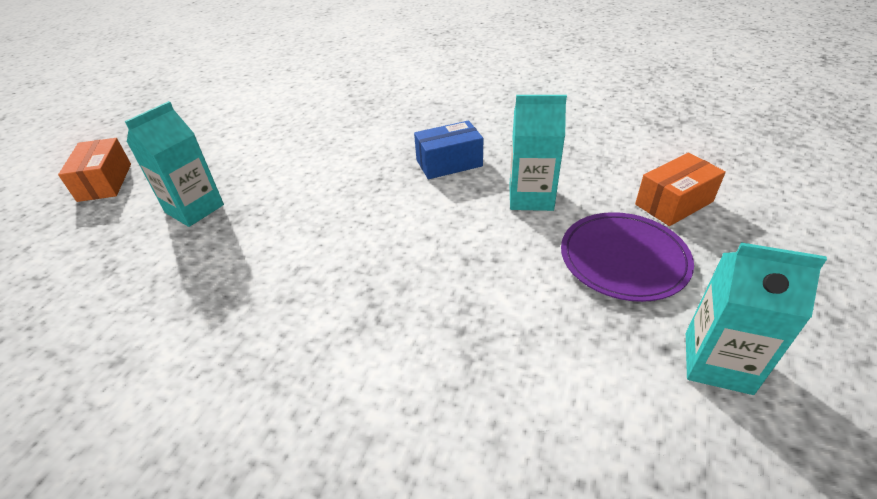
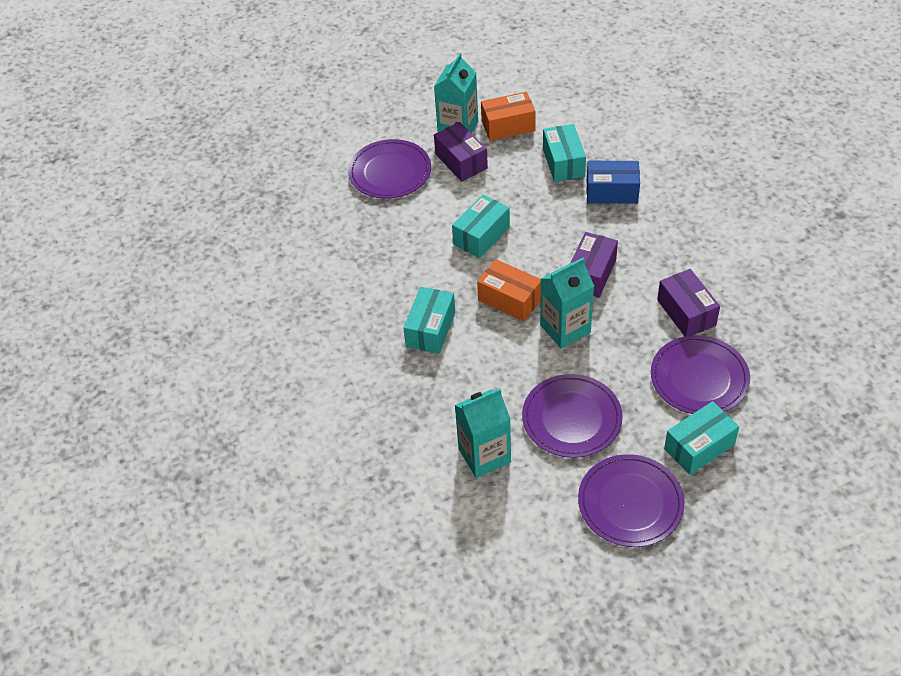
purple box: none = 0 -> [434,122,488,182] [571,232,618,298] [657,269,720,336] = 3
purple plate: [561,212,694,302] = 1 -> [348,139,431,199] [522,374,623,458] [578,454,685,547] [651,335,750,414] = 4
turquoise box: none = 0 -> [403,287,455,354] [452,194,510,258] [543,124,586,182] [664,401,739,475] = 4

